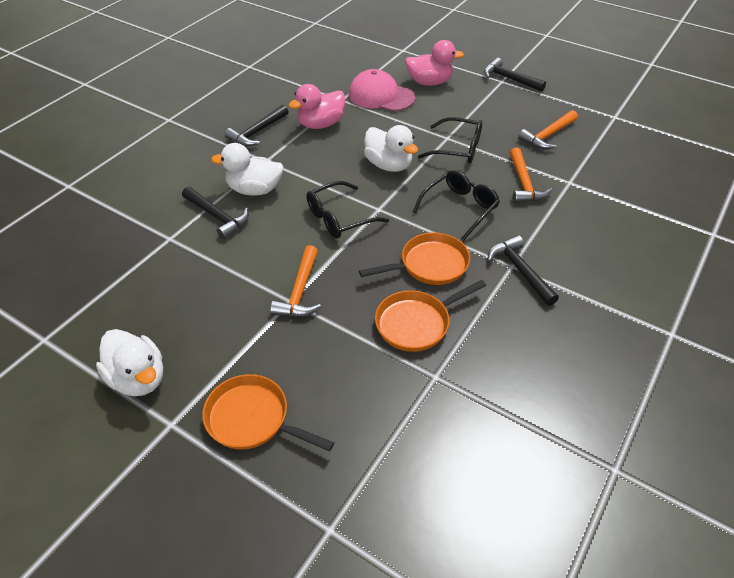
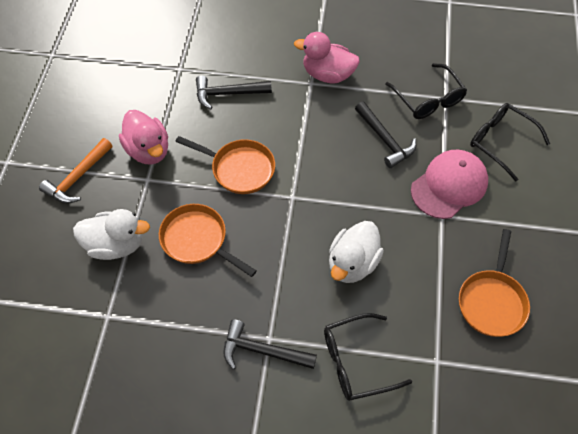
black hammer: [182,187,249,239] [224,105,289,146] [484,58,546,92] [488,235,559,306] = 4 -> [196,76,272,109] [223,320,317,370] [355,102,416,168] = 3
orange hammer: [270,245,321,317] [510,148,553,203] [518,110,578,149] = 3 -> [39,138,112,203] = 1
white duck: [96,329,163,396] [211,143,284,196] [364,125,418,172] = 3 -> [73,209,150,260] [329,221,384,283] = 2

